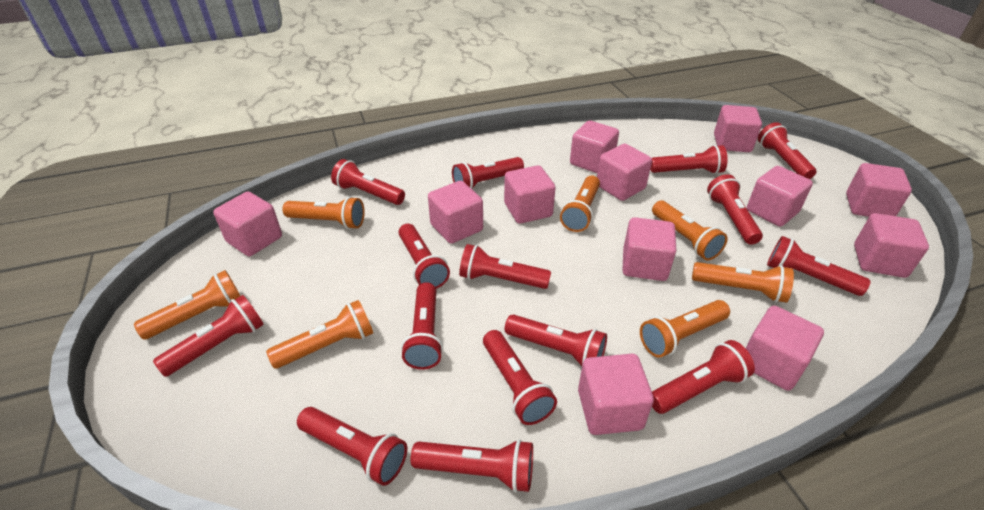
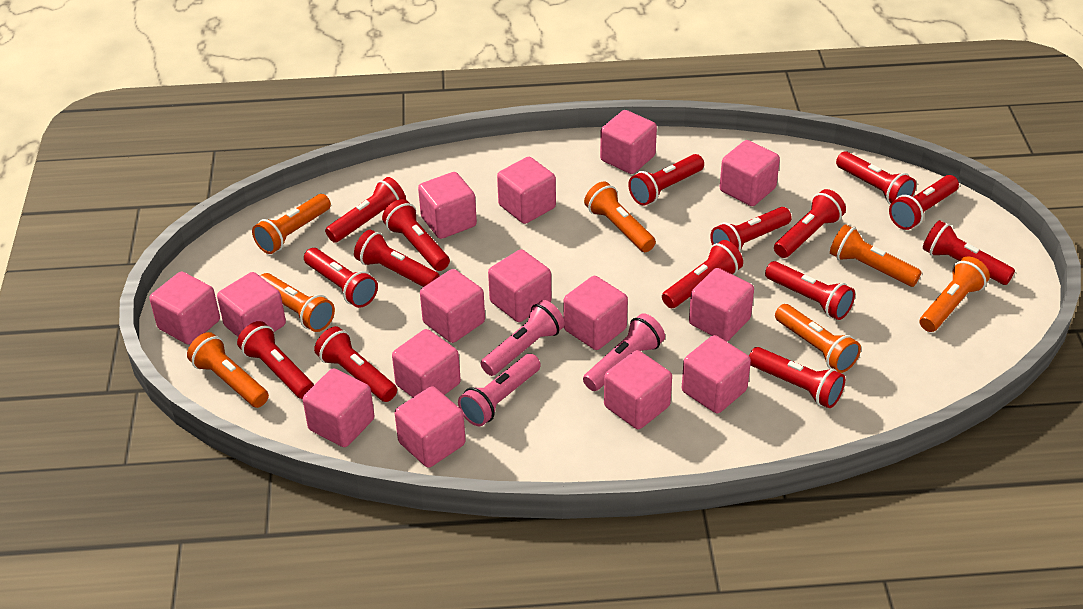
pink cube: [213,191,282,256] [428,181,483,244] [504,165,556,224] [570,121,619,173] [578,354,654,435] [597,144,652,201] [622,217,677,281] [714,105,762,152] [746,306,824,391] [747,166,813,227] [846,163,912,217] [854,213,929,278] = 12 -> [149,272,220,345] [217,272,286,337] [303,368,374,447] [392,329,461,397] [395,386,466,468] [418,172,477,239] [420,269,485,343] [488,249,551,322] [497,157,556,224] [563,276,628,350] [600,110,657,174] [604,350,672,429] [682,335,751,413] [689,268,754,342] [720,140,780,206] = 15
pink flashlight: none = 0 -> [458,354,541,426] [481,300,565,376] [583,313,665,391] = 3

